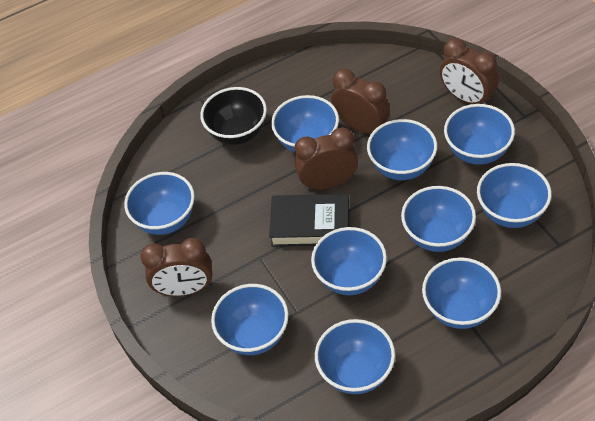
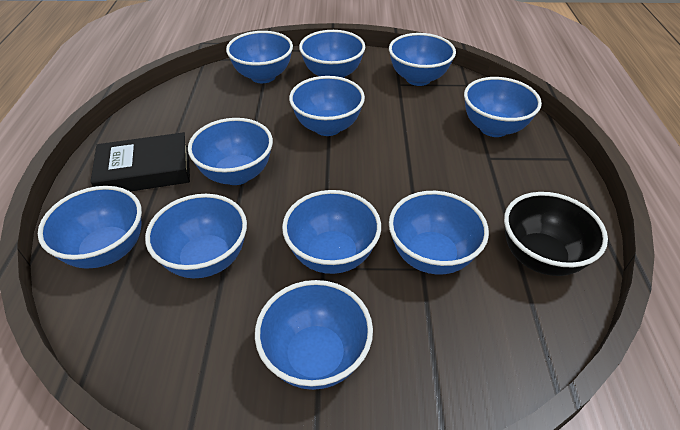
blue bowl: [124,172,195,235] [211,284,288,355] [271,95,339,153] [311,227,387,295] [315,319,395,394] [367,119,437,180] [401,186,476,252] [422,257,501,329] [444,104,515,165] [477,163,552,228] = 10 -> [38,186,142,269] [145,194,247,278] [188,118,273,185] [226,31,293,83] [255,280,373,390] [282,190,381,274] [289,76,365,136] [299,30,365,78] [389,33,456,86] [389,191,489,275] [464,77,542,137] = 11
brown clock: [140,238,212,296] [294,127,358,190] [331,69,390,134] [440,38,498,105] = 4 -> none = 0

